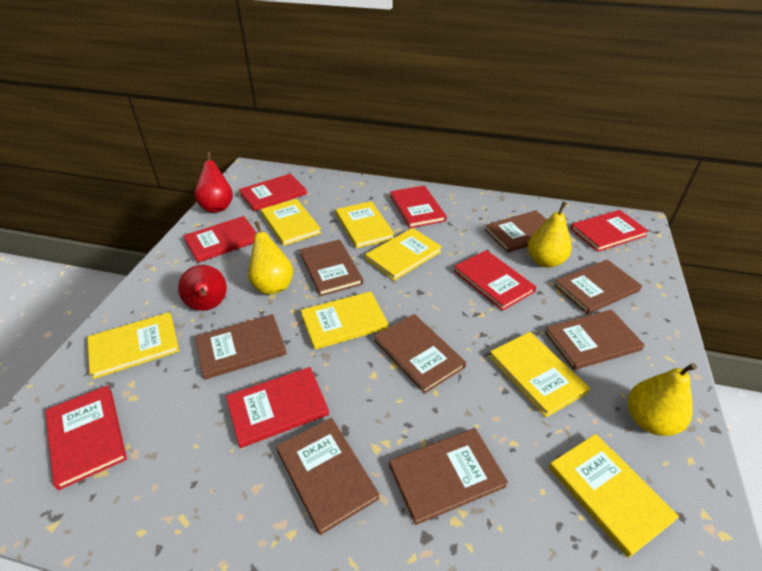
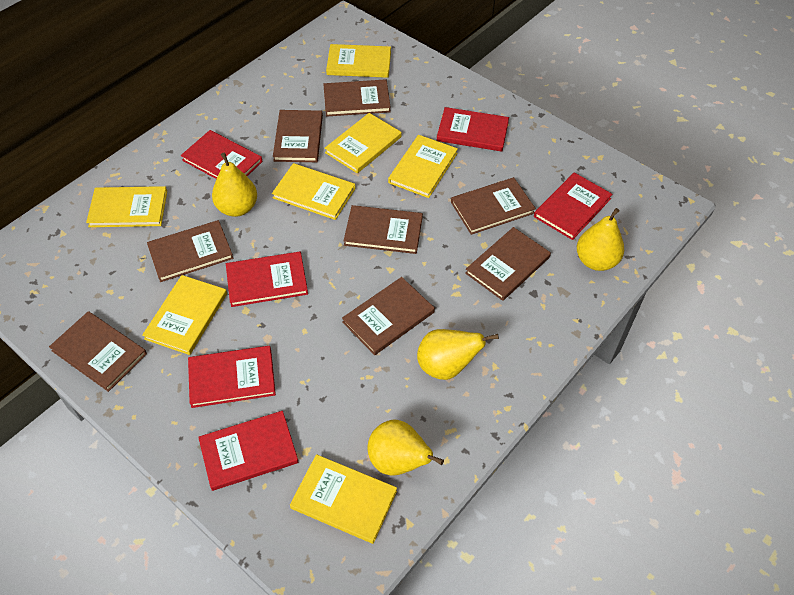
red book: [45,385,127,490] [183,216,257,263] [226,367,329,448] [239,173,307,212] [390,185,447,228] [454,250,536,311] [570,210,649,252] = 7 -> [181,130,263,179] [188,346,276,408] [198,411,299,491] [226,252,308,307] [437,107,509,151] [534,173,613,240] = 6
red pear: [178,265,227,311] [194,152,233,212] = 2 -> none = 0
yellow pear: [248,221,293,294] [528,202,572,268] [628,363,697,436] = 3 -> [212,152,257,217] [368,420,444,476] [417,329,499,380] [577,208,624,271] = 4

